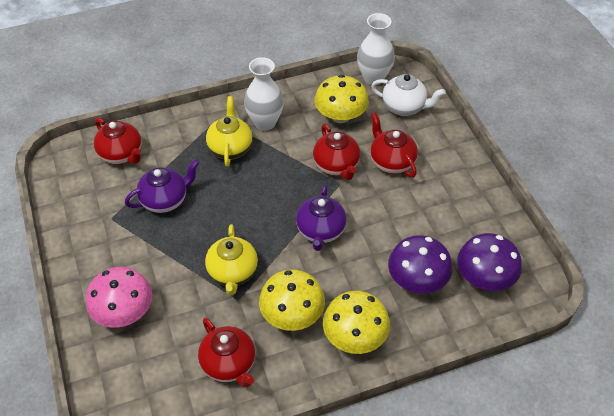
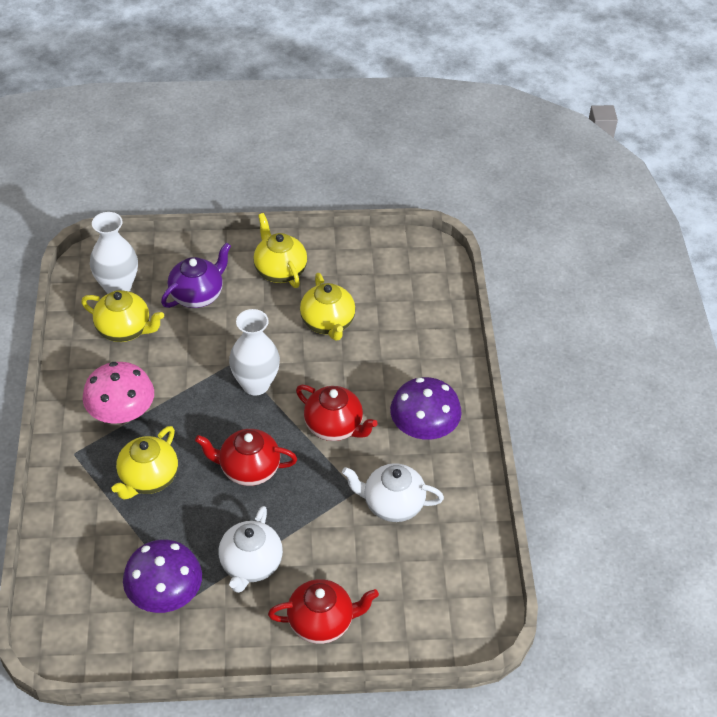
purple teapot: [125,159,199,213] [296,185,347,251] = 2 -> [161,243,231,308] = 1
red teapot: [94,118,142,164] [198,318,255,388] [313,124,360,180] [370,113,418,178] = 4 -> [195,429,297,486] [268,579,379,644] [296,385,378,441] = 3
white teapot: [371,74,446,116] = 1 -> [218,506,283,593] [342,463,444,522] = 2
yellow mushroom: [259,270,325,331] [315,75,369,123] [323,291,390,354] = 3 -> none = 0
yellow teapot: [205,224,258,295] [206,96,253,167] = 2 -> [81,290,164,342] [112,426,178,500] [253,213,307,288] [300,273,355,341] = 4

